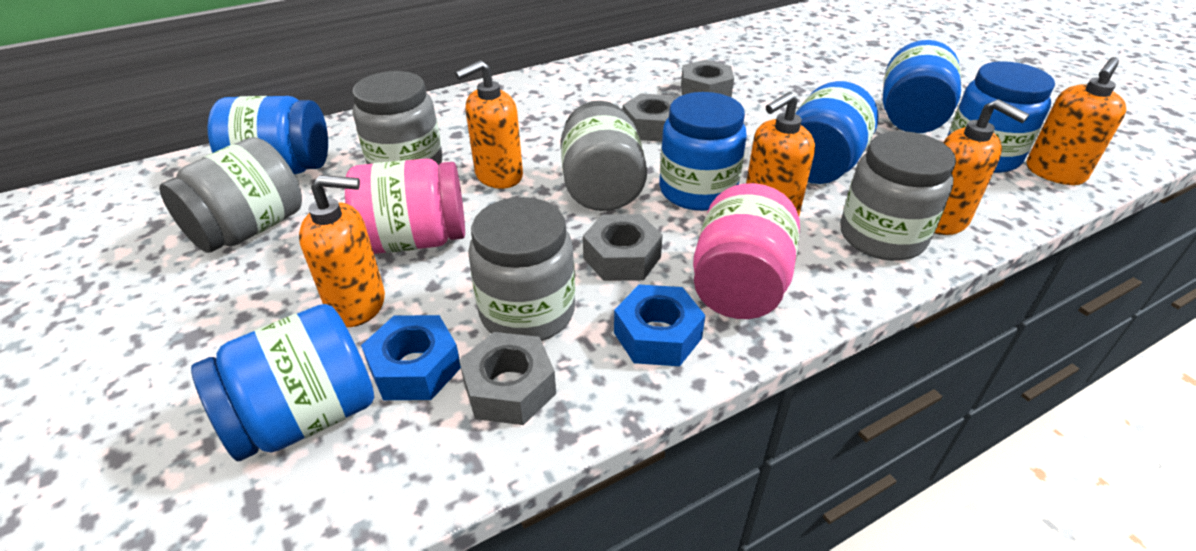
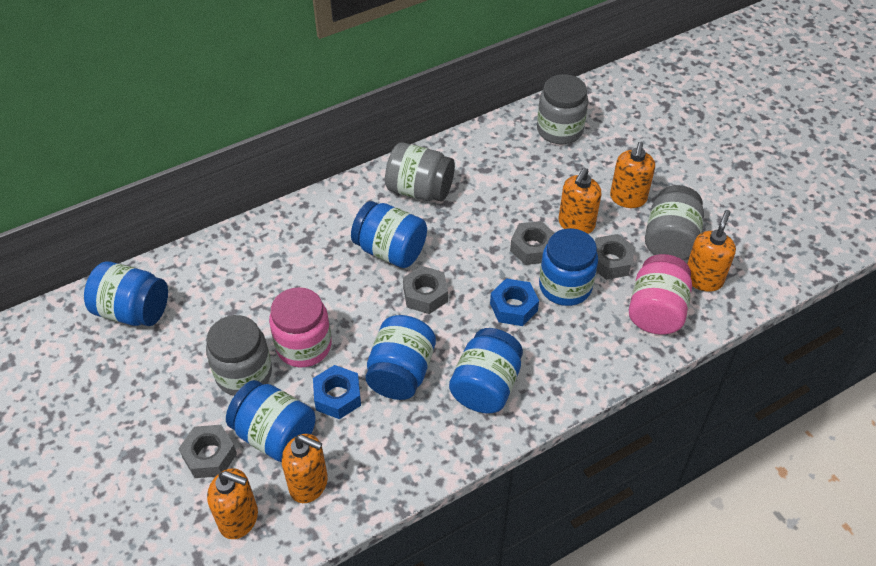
grey jar: [159,137,302,253] [352,71,443,165] [468,197,575,341] [561,101,647,211] [840,131,956,261] = 5 -> [206,315,272,396] [385,143,455,201] [537,74,588,144] [645,185,704,260] = 4

